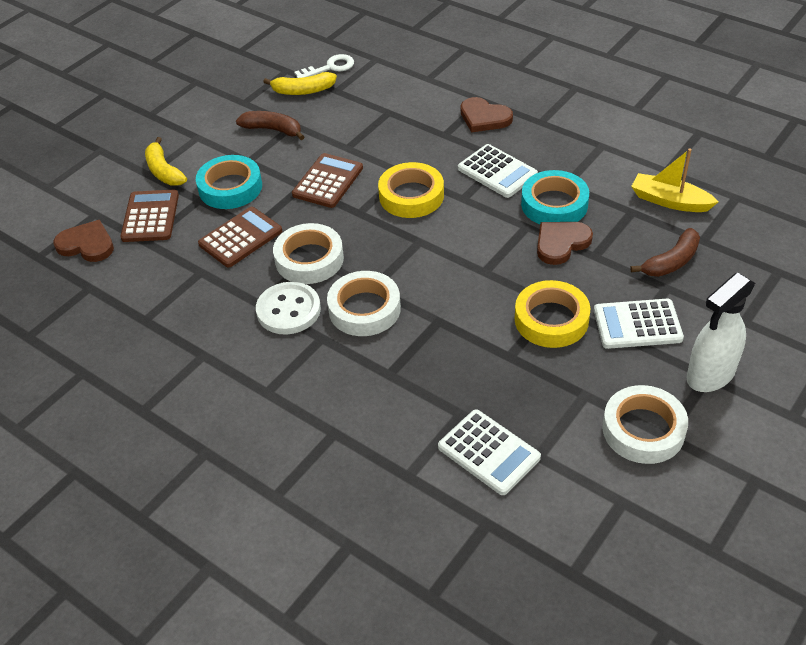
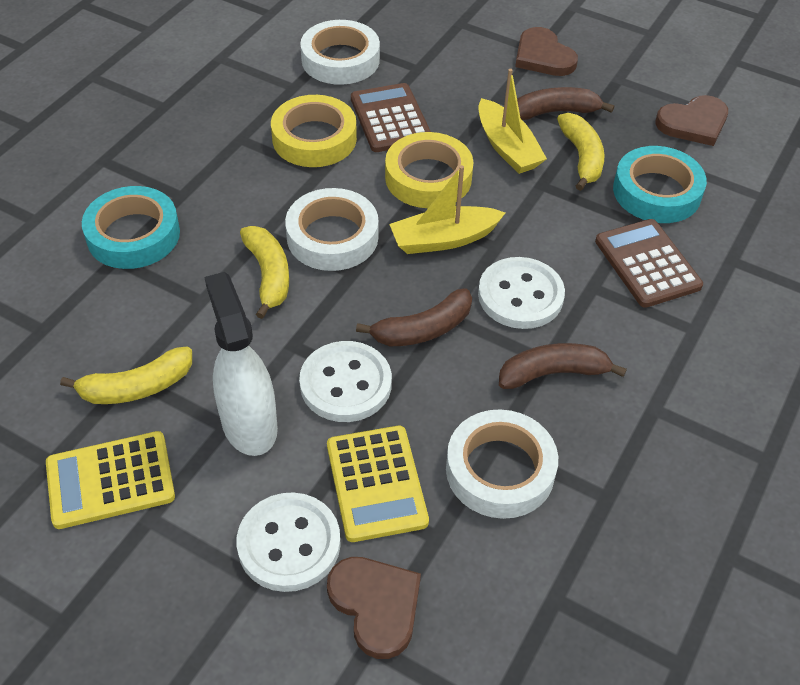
brown banana: [236,111,304,140] [630,228,700,277] = 2 -> [356,288,472,346] [499,343,627,389] [517,87,614,120] = 3
brown calculator: [120,190,179,242] [198,207,282,267] [292,153,363,208] = 3 -> [351,83,431,152] [595,219,703,308] = 2
white button: [256,282,321,335] = 1 -> [236,492,341,592] [299,341,392,422] [478,257,565,329] = 3
white calculator: [438,409,541,495] [458,144,538,198] [594,299,684,349] = 3 -> none = 0
white key: [294,54,354,78] = 1 -> none = 0
yellow banana: [145,137,187,186] [263,72,337,95] = 2 -> [60,346,192,404] [240,226,289,319] [557,113,604,191] = 3
yellow boat: [631,148,719,212] = 1 -> [389,165,505,254] [478,69,547,174] = 2
yellow calculator: none = 0 -> [46,431,175,529] [327,426,429,542] = 2

